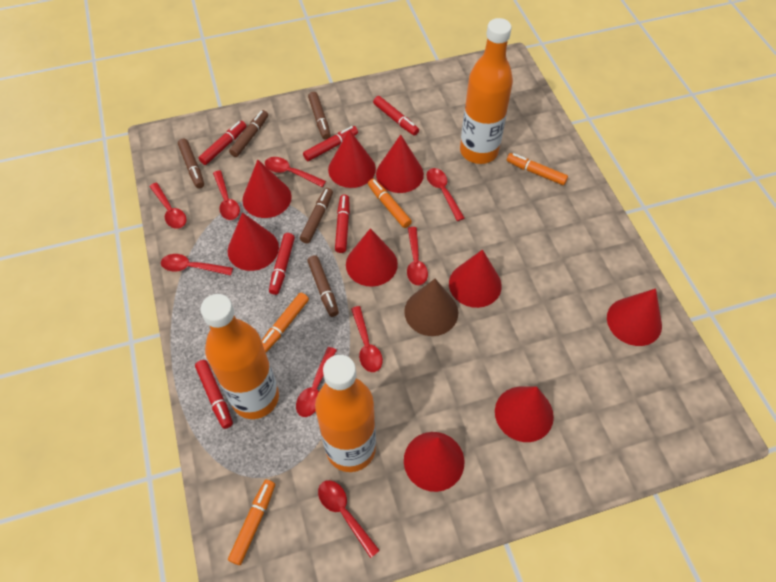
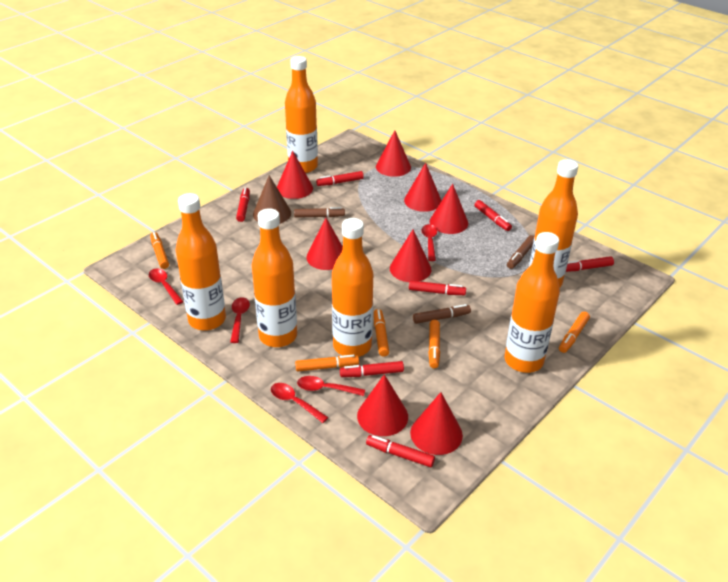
brown marker: [178,139,204,188] [229,110,268,157] [300,188,333,243] [307,255,339,317] [308,92,331,140] = 5 -> [294,207,345,218] [413,304,471,324] [507,235,534,269] = 3
orange bottle: [201,294,279,419] [315,355,376,472] [460,18,513,164] = 3 -> [176,193,226,331] [252,208,297,347] [285,56,318,173] [332,218,373,357] [505,232,560,373] [529,159,578,288] = 6
orange marker: [228,480,275,565] [261,292,309,353] [368,179,412,228] [507,153,568,185] = 4 -> [150,232,169,269] [295,354,359,372] [374,309,389,357] [428,320,440,368] [559,311,590,353] = 5
red cone: [228,212,279,271] [243,160,292,218] [328,129,376,188] [346,228,398,287] [376,135,424,193] [404,432,464,492] [449,250,502,308] [495,387,554,442] [607,288,662,346] = 9 -> [277,151,313,199] [306,218,343,270] [357,374,408,436] [376,130,411,177] [390,230,432,282] [404,163,442,212] [410,392,463,455] [430,184,468,234] = 8
red marker: [195,360,233,429] [199,121,247,165] [269,233,295,295] [303,126,358,161] [335,194,350,253] [373,96,419,136] = 6 -> [236,188,250,222] [316,171,364,186] [340,361,404,377] [366,435,435,467] [409,280,466,295] [474,200,512,231] [566,256,614,272] = 7
red spoon: [149,183,187,229] [161,254,233,276] [213,171,240,220] [265,157,326,187] [296,347,337,417] [318,480,380,558] [351,306,383,372] [407,227,428,285] [426,168,464,221] = 9 -> [149,269,184,305] [230,297,250,343] [271,383,328,423] [297,376,365,396] [421,224,437,261] = 5

